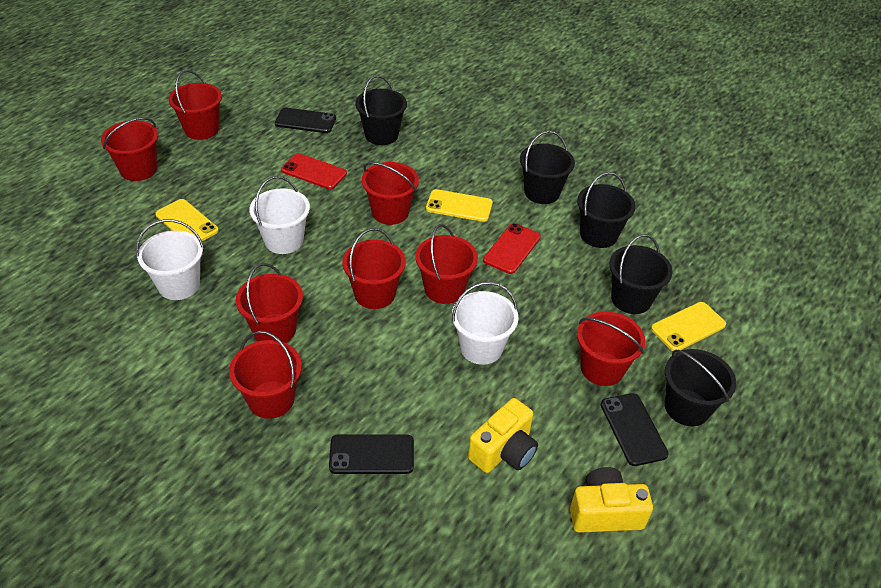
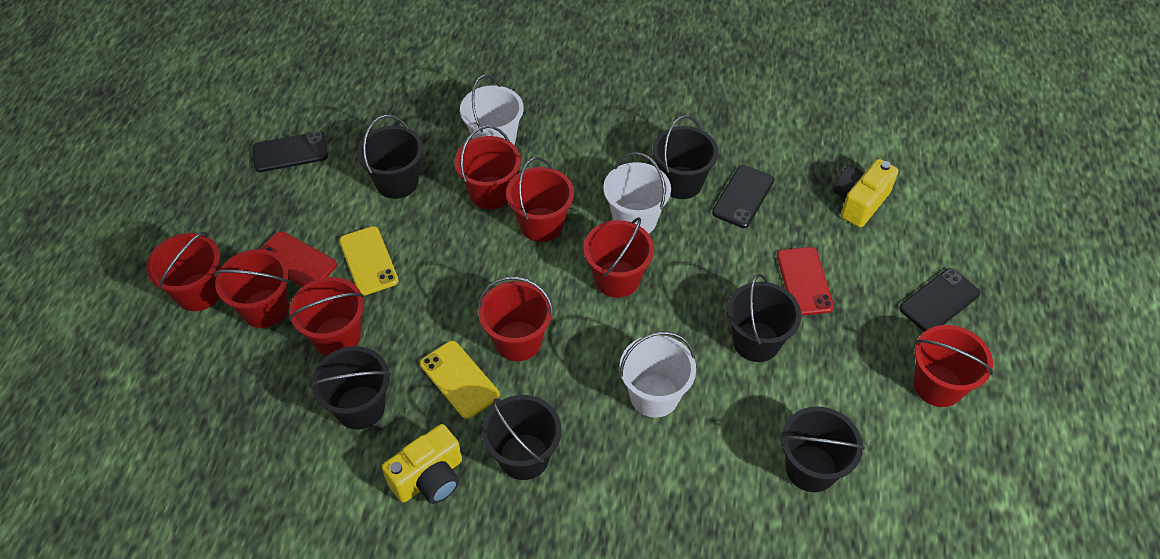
black bucket: [355,75,407,145] [520,131,575,204] [577,172,636,248] [609,234,673,314] [665,349,736,426] = 5 -> [310,346,391,430] [357,115,423,199] [482,395,562,480] [652,115,718,199] [727,274,801,362] [780,406,865,492] = 6
yellow phone: [155,199,219,241] [426,189,493,222] [651,302,726,351] = 3 -> [339,226,398,295] [420,341,500,419] = 2

